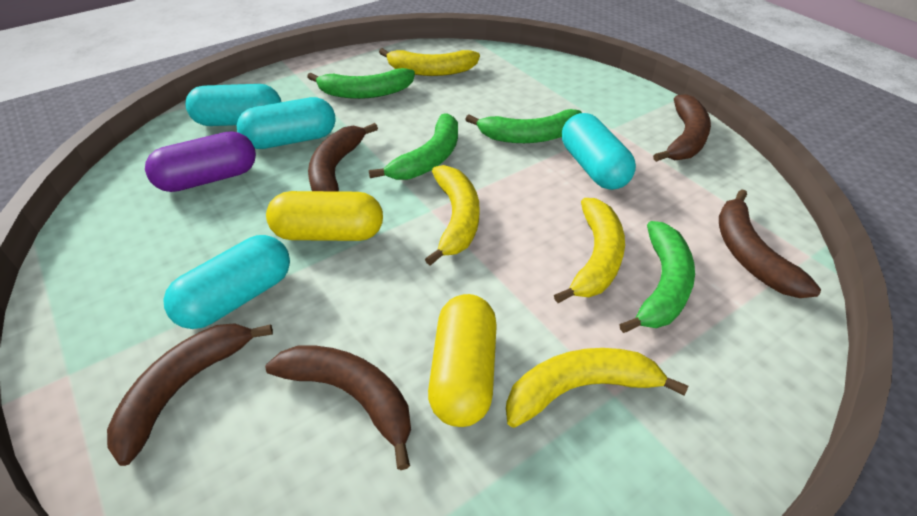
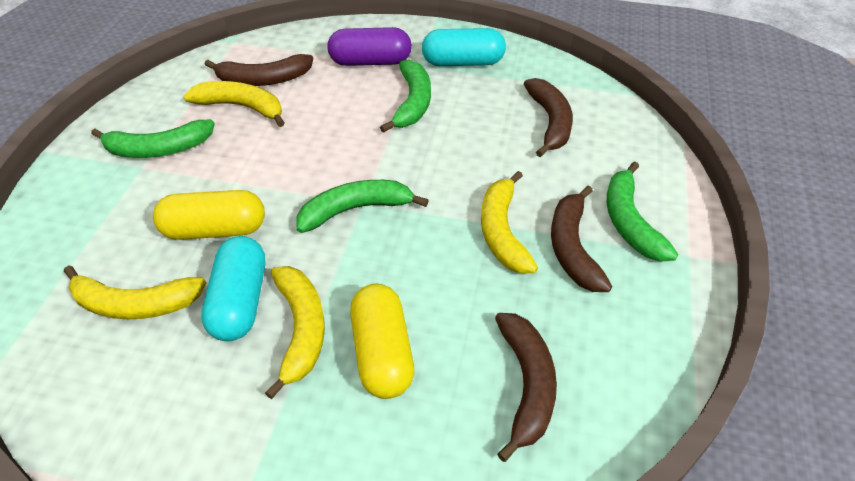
brown banana: [107,323,273,466] [265,345,411,470] [308,123,378,192] [653,94,711,162] [719,189,821,298] = 5 -> [205,54,313,86] [495,313,557,462] [524,78,573,157] [551,186,612,292] = 4
turquoise capsule: [163,235,290,329] [185,84,281,126] [237,97,336,149] [562,113,636,190] = 4 -> [201,236,265,341] [422,28,506,66] = 2

